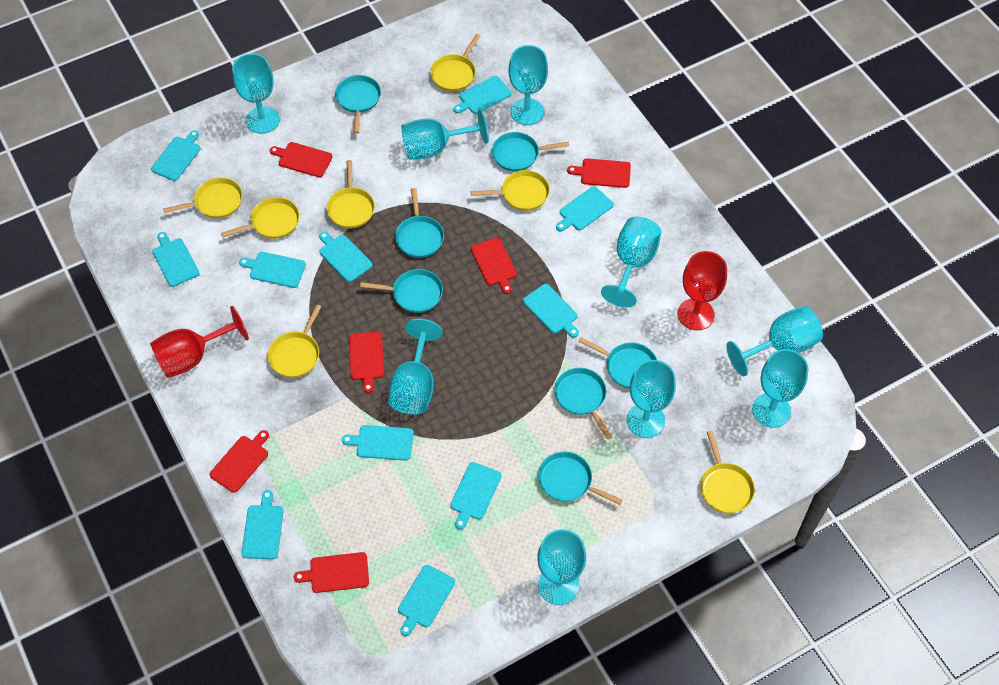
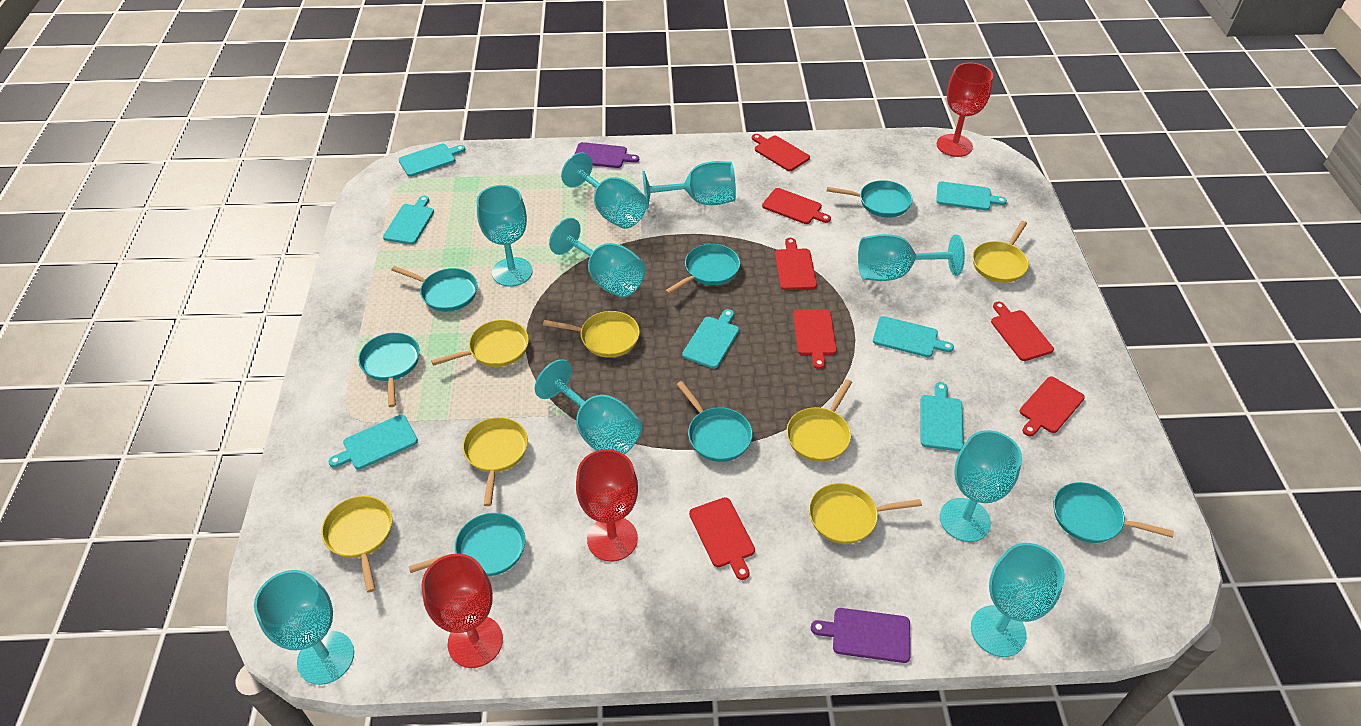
purple cutting board: none = 0 -> [575,142,639,168] [811,608,911,663] = 2
red cutting board: [209,430,269,493] [270,142,332,177] [294,552,369,593] [349,332,385,393] [471,238,517,294] [567,158,631,188] = 6 -> [689,497,755,580] [752,134,810,171] [762,188,831,224] [775,238,817,290] [793,309,837,369] [991,302,1054,361] [1020,377,1085,437] = 7
red goblet: [150,306,249,378] [678,251,727,330] = 2 -> [421,553,503,668] [576,449,638,562] [937,63,993,157] = 3
turquoise cutting board: [151,130,201,181] [152,232,199,287] [239,252,306,288] [242,490,284,559] [319,232,373,282] [342,425,414,461] [398,565,455,636] [450,462,502,530] [453,76,512,114] [523,284,579,338] [556,186,614,232] = 11 -> [328,414,418,470] [383,196,434,245] [398,144,466,177] [682,309,739,369] [873,316,954,357] [921,382,964,451] [936,182,1007,210] = 7

